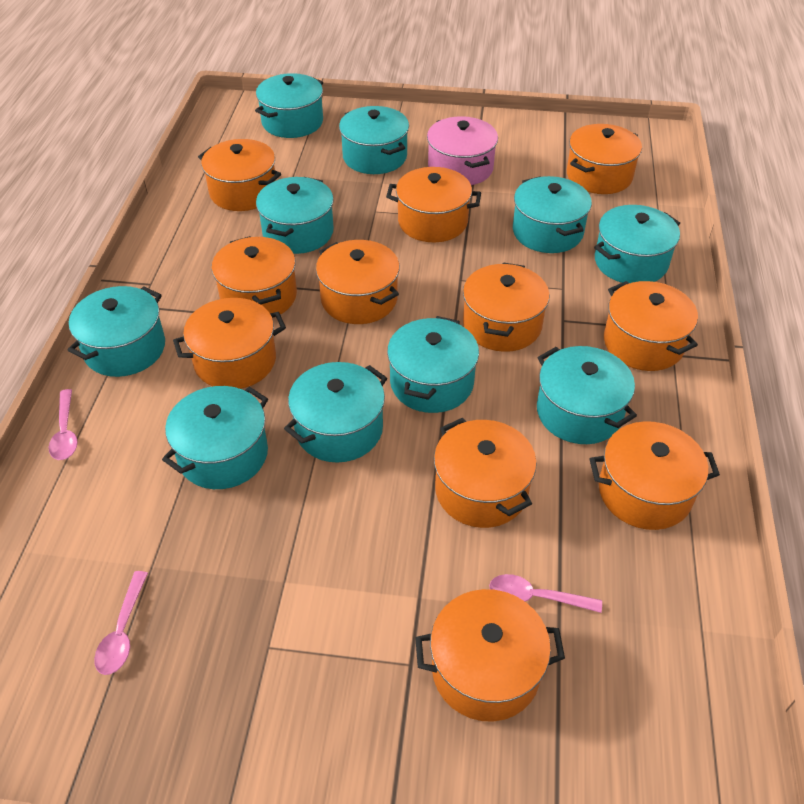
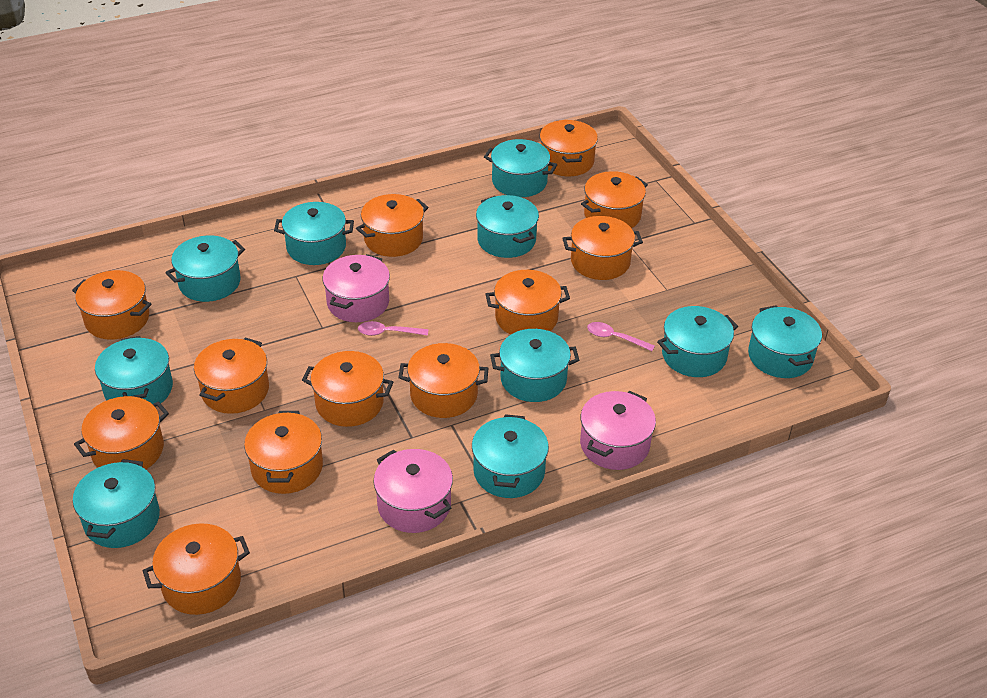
orange pot: [173,298,286,389] [198,139,281,211] [212,236,297,318] [316,240,400,324] [386,167,481,242] [415,589,565,722] [434,418,537,528] [463,262,549,352] [567,124,642,194] [590,421,720,530] [604,281,698,371] = 11 -> [72,270,152,340] [74,396,169,469] [142,523,250,615] [194,337,269,414] [244,411,323,494] [302,351,393,427] [356,194,429,257] [398,343,488,418] [485,270,570,335] [540,120,598,176] [562,216,643,280] [581,171,648,228] = 12
pink pot: [427,116,498,185] = 1 -> [323,254,390,322] [374,449,453,533] [580,391,656,470] = 3
pink spoon: [49,389,78,460] [94,571,148,675] [489,574,602,613] = 3 -> [358,321,428,336] [587,322,655,351] = 2

